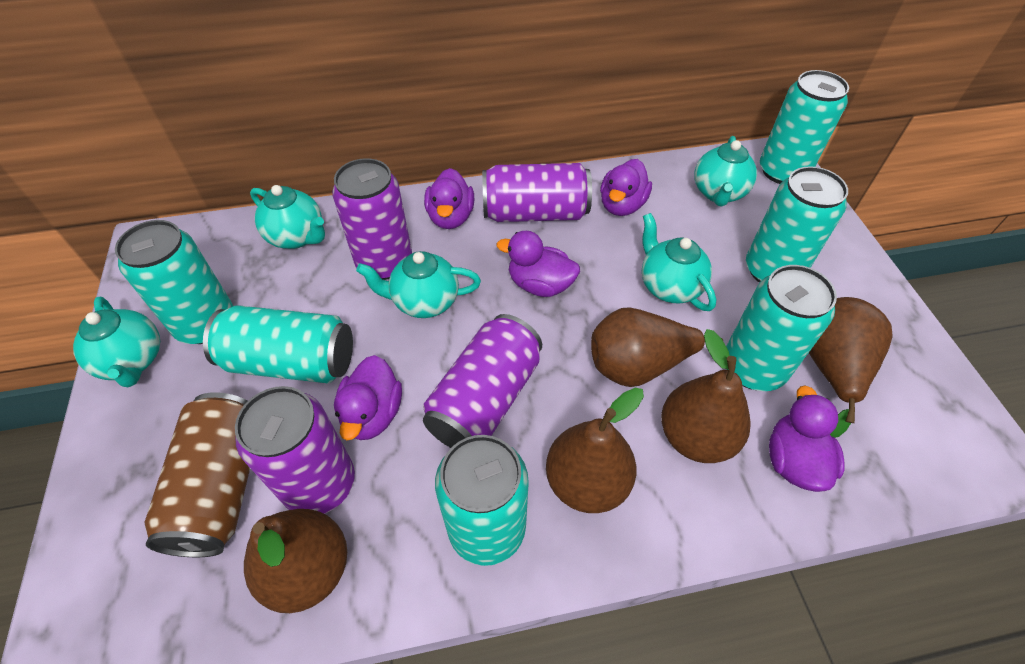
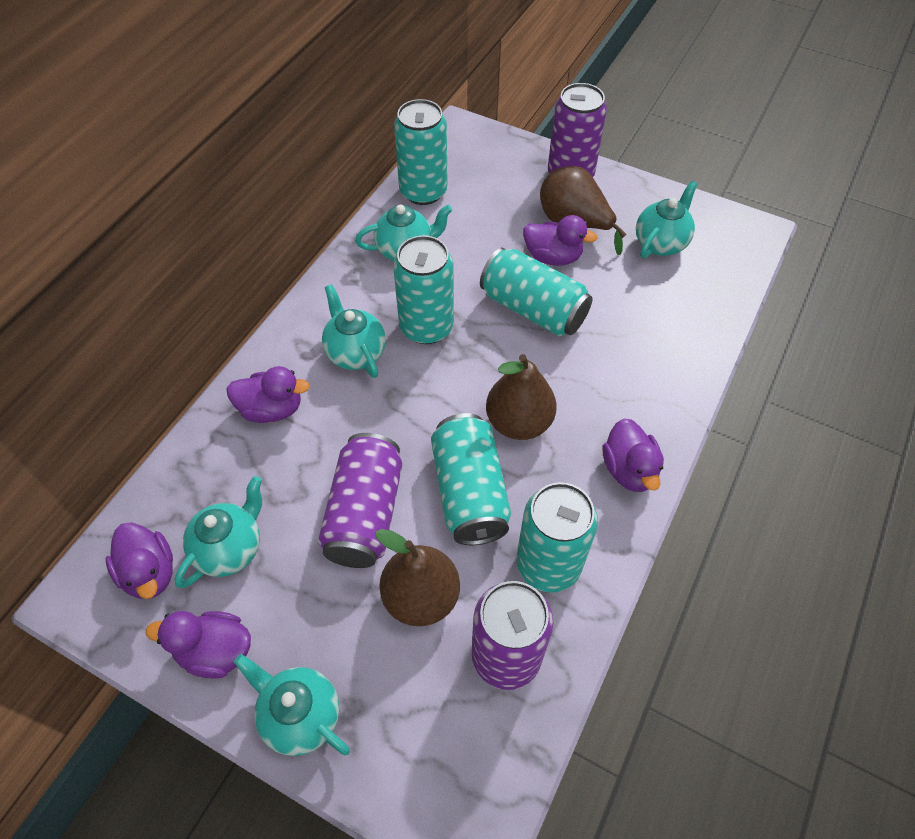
brown can: [145,392,250,557] = 1 -> none = 0
brown pear: [244,509,347,613] [546,388,644,513] [591,307,723,387] [661,329,751,463] [809,297,893,438] = 5 -> [375,529,460,626] [486,354,557,440] [540,166,627,255] = 3
purple can: [235,386,355,514] [332,158,412,280] [423,314,542,448] [482,163,592,222] = 4 -> [318,433,402,568] [472,581,553,690] [548,83,607,177] = 3
turquoise can: [115,220,233,344] [203,306,353,383] [435,435,529,566] [726,265,837,391] [746,166,848,283] [760,70,849,184] = 6 -> [393,235,454,344] [394,99,448,205] [431,413,511,545] [480,248,592,336] [517,482,598,593] = 5

